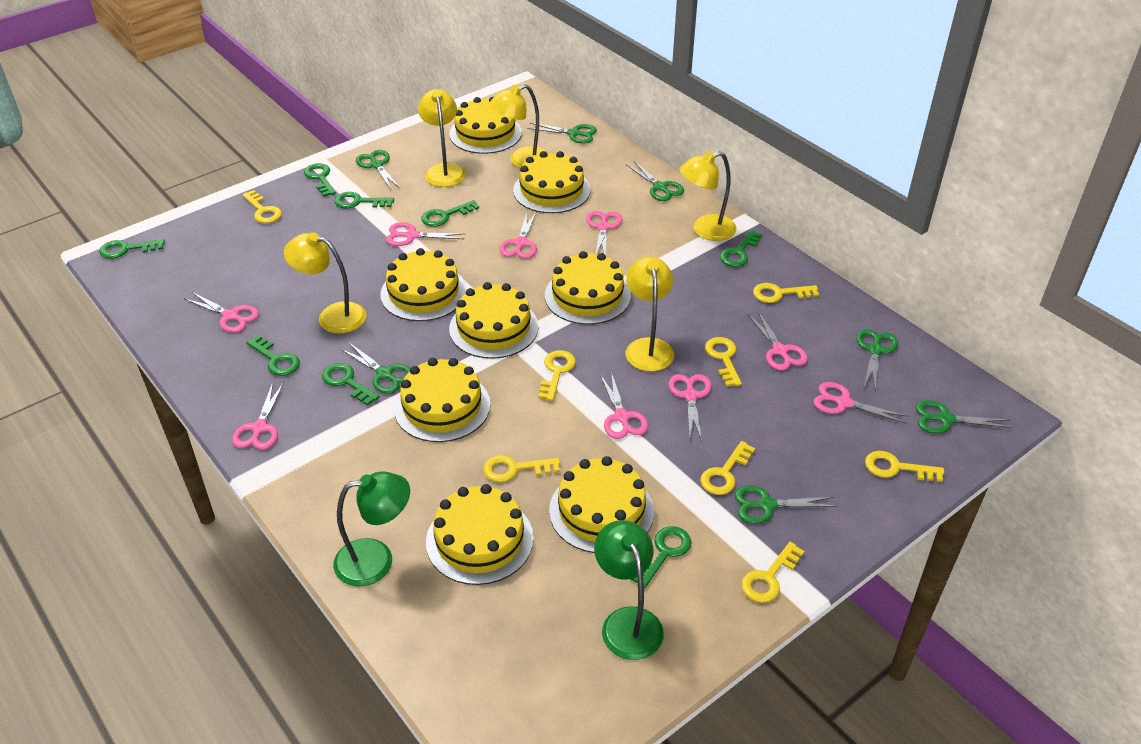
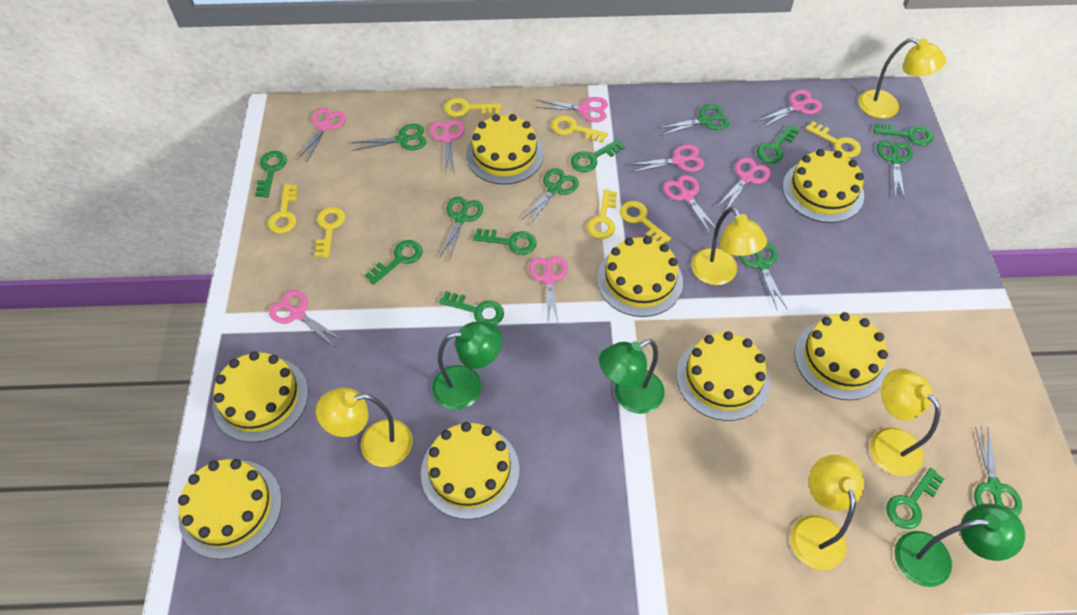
green lamp: [333,471,410,587] [594,520,664,660] = 2 -> [432,321,502,410] [599,339,665,414] [894,504,1025,587] = 3
yellow key: [242,190,282,223] [483,455,560,482] [538,350,576,401] [700,441,755,495] [705,337,742,387] [741,542,804,603] [753,283,819,303] [865,451,944,482] = 8 -> [268,184,298,234] [315,207,345,258] [444,98,501,117] [551,115,608,143] [587,189,617,239] [620,201,671,244] [806,121,861,158] = 7

